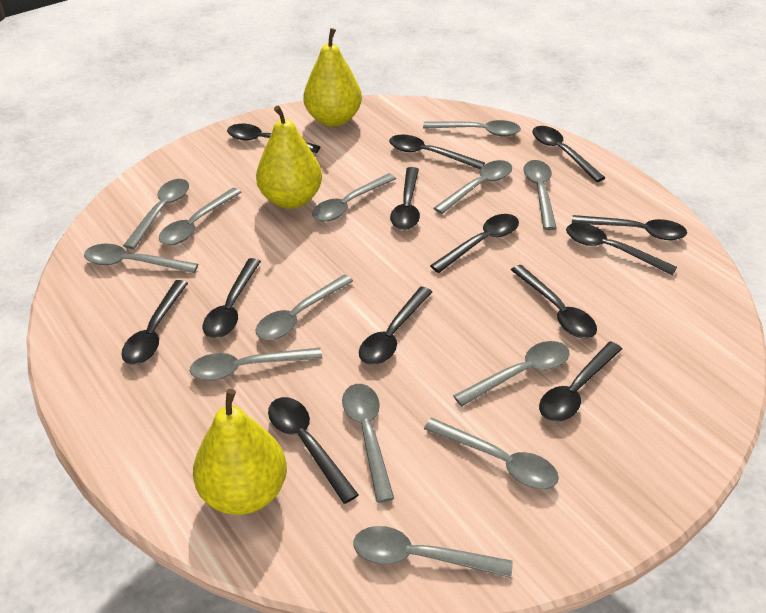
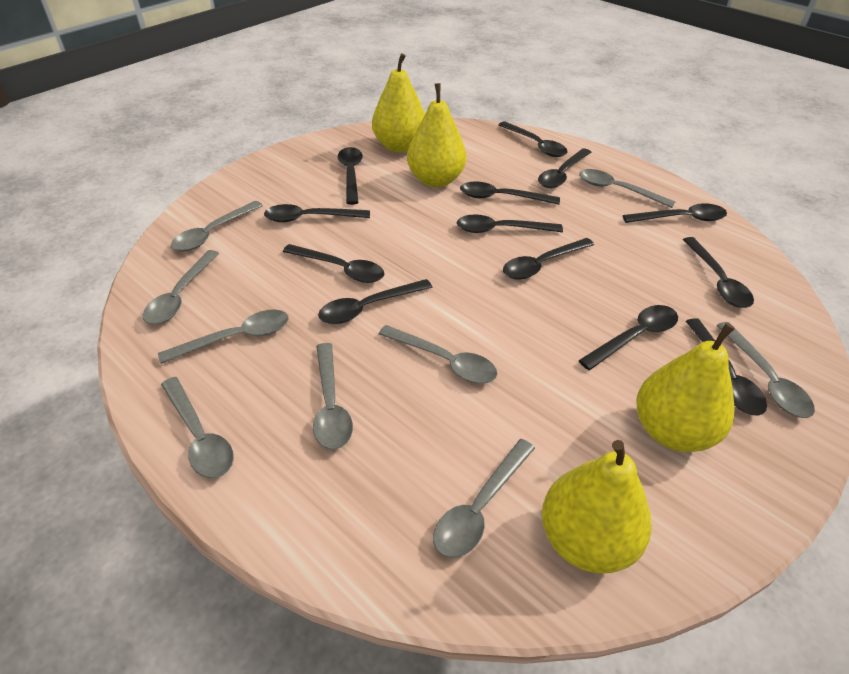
grey spoon: [84,244,198,273] [123,179,189,249] [159,188,242,245] [190,348,322,381] [256,275,353,340] [312,173,396,222] [342,384,394,503] [353,526,513,578] [423,120,521,137] [424,418,559,489] [434,160,512,214] [453,341,570,406] [523,160,557,230] = 13 -> [143,250,220,324] [158,310,289,364] [161,377,234,478] [171,201,263,252] [313,343,353,449] [379,325,497,384] [433,439,535,558] [579,169,676,208] [716,322,815,418] = 9
yellow pear: [193,389,287,515] [256,106,322,209] [303,28,362,127] = 3 -> [372,53,425,152] [407,83,467,187] [542,440,652,574] [636,323,735,452] = 4

